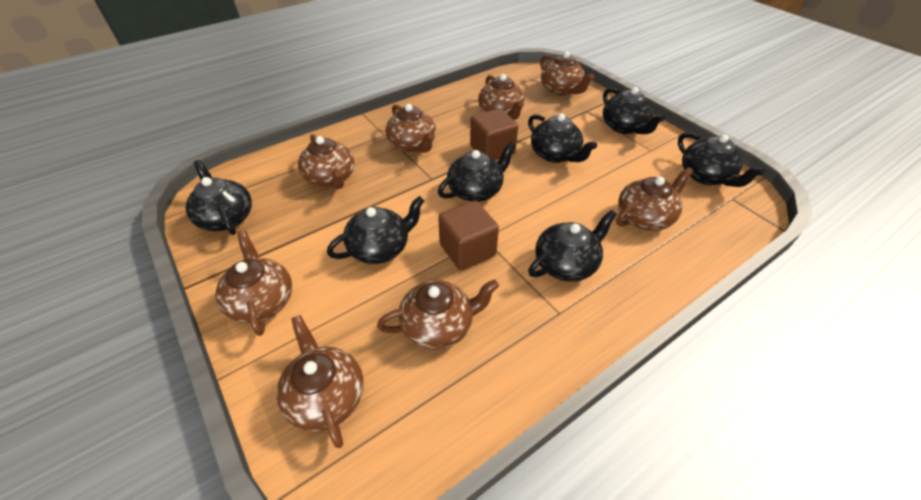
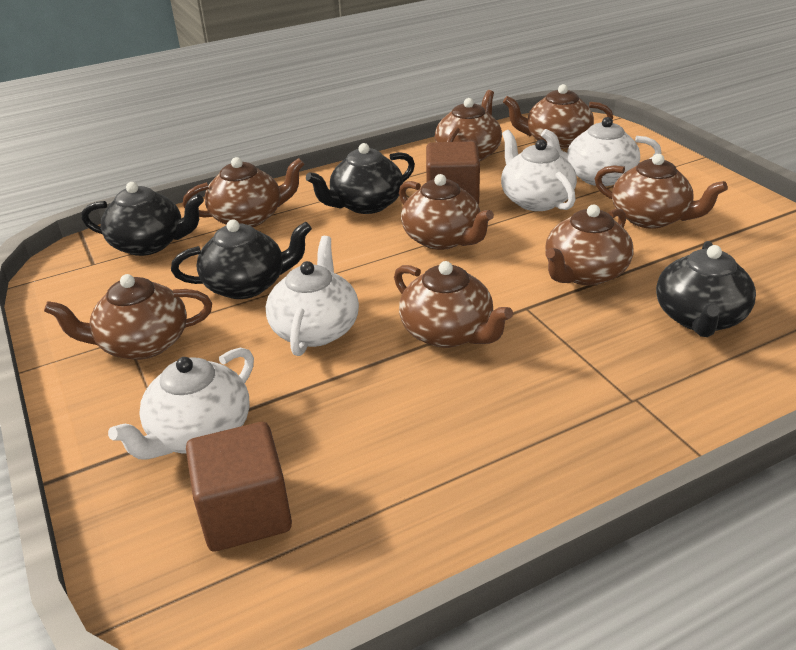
black teapot: [185,160,252,235] [327,196,424,264] [438,142,516,202] [528,113,597,163] [528,210,617,282] [603,87,665,134] [678,133,765,187] = 7 -> [81,182,204,256] [171,220,312,299] [306,143,415,214] [656,241,756,337] = 4
white teapot: none = 0 -> [108,348,254,460] [266,236,359,356] [501,130,577,211] [541,117,662,186] = 4

